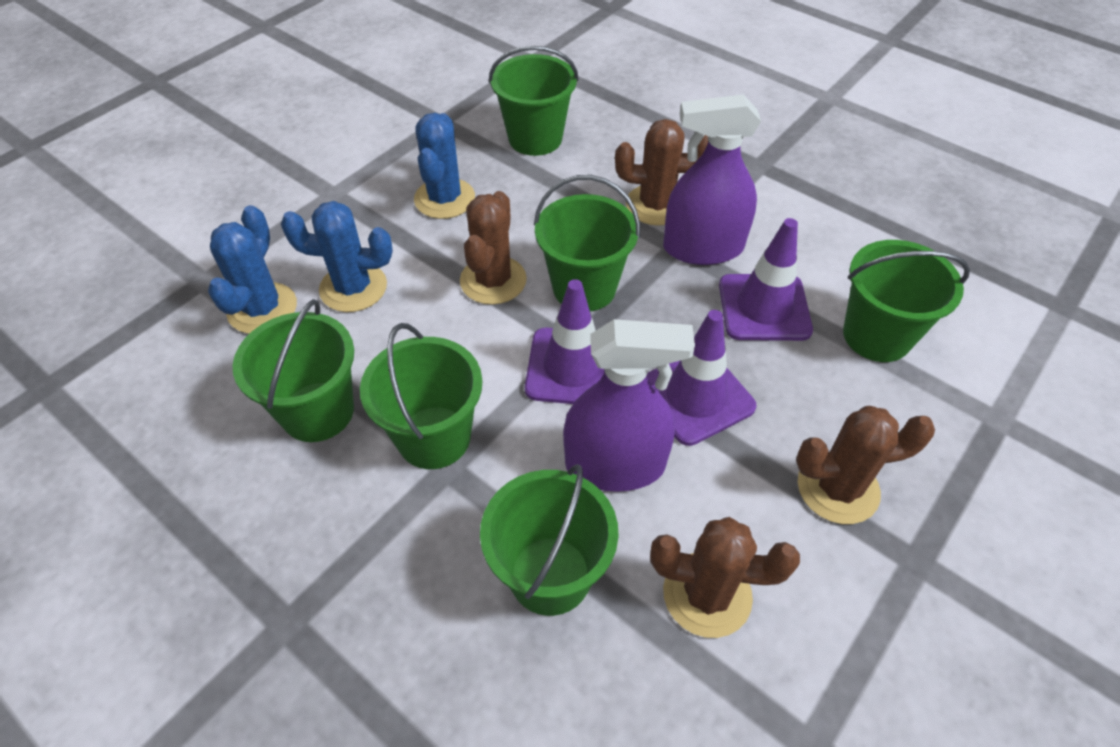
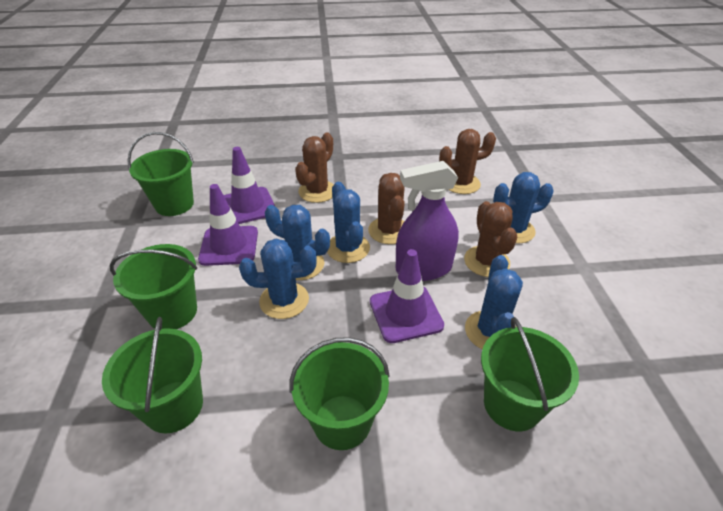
blue cactus: [208,205,297,334] [281,201,393,312] [414,113,475,219] = 3 -> [239,239,316,319] [265,205,330,280] [327,182,370,263] [465,255,523,350] [493,172,554,243] = 5
green bucket: [233,299,354,442] [360,323,482,469] [480,464,619,616] [489,46,579,156] [534,175,640,311] [843,240,970,362] = 6 -> [102,317,203,433] [110,244,197,329] [128,132,194,216] [290,337,390,450] [481,317,579,431] = 5
purple spray bottle: [563,319,695,492] [663,94,761,265] = 2 -> [396,161,459,281] = 1

